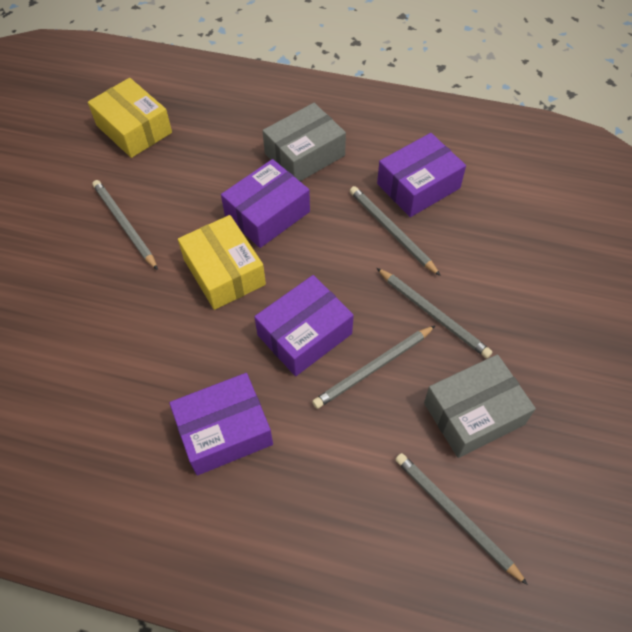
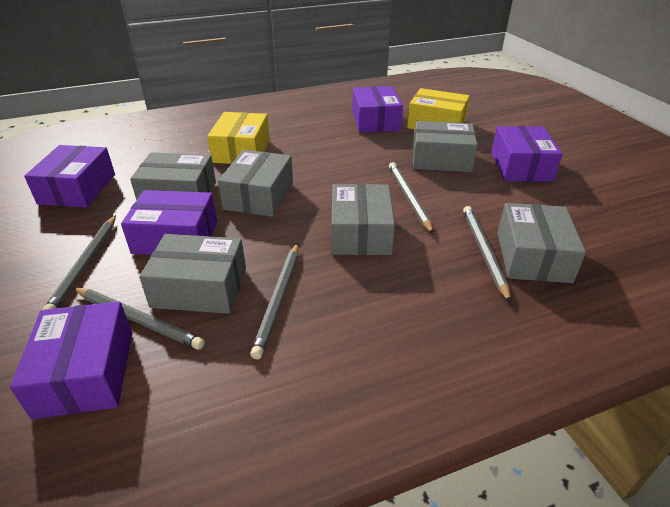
grey box: [262,103,346,181] [424,354,536,458] = 2 -> [130,152,216,200] [139,234,246,314] [218,150,293,217] [332,184,395,255] [413,121,478,172] [497,203,586,283] = 6
purple box: [169,373,273,475] [221,159,310,248] [254,275,354,376] [377,133,466,217] = 4 -> [10,301,132,419] [24,145,115,208] [121,190,217,255] [352,86,403,133] [491,126,563,182] = 5

